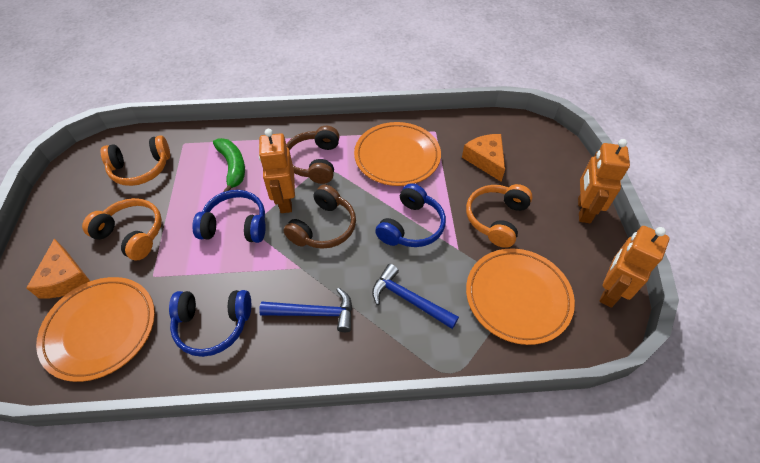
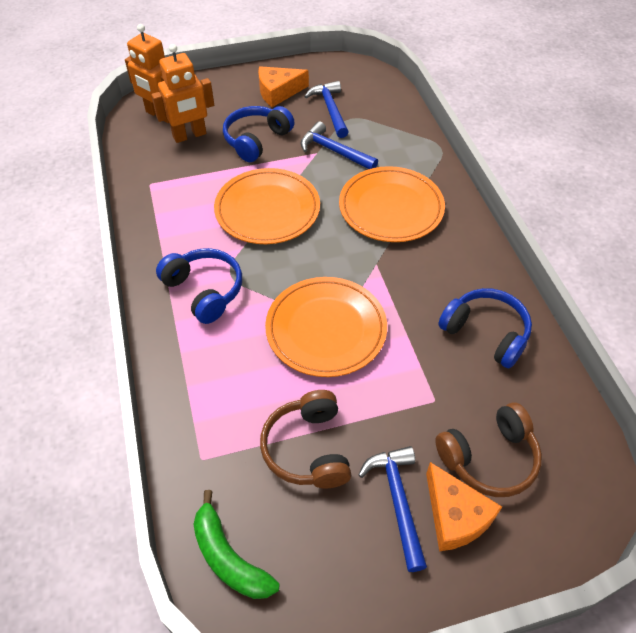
blue hammer: [259,288,352,332] [372,264,459,329] = 2 -> [300,121,378,169] [304,81,349,138] [358,446,427,572] = 3
orange headphones: [82,198,162,260] [101,135,170,186] [466,184,533,248] = 3 -> none = 0
orange robot: [259,129,295,213] [578,139,630,223] [599,226,670,308] = 3 -> [125,24,169,123] [151,44,214,143] = 2

